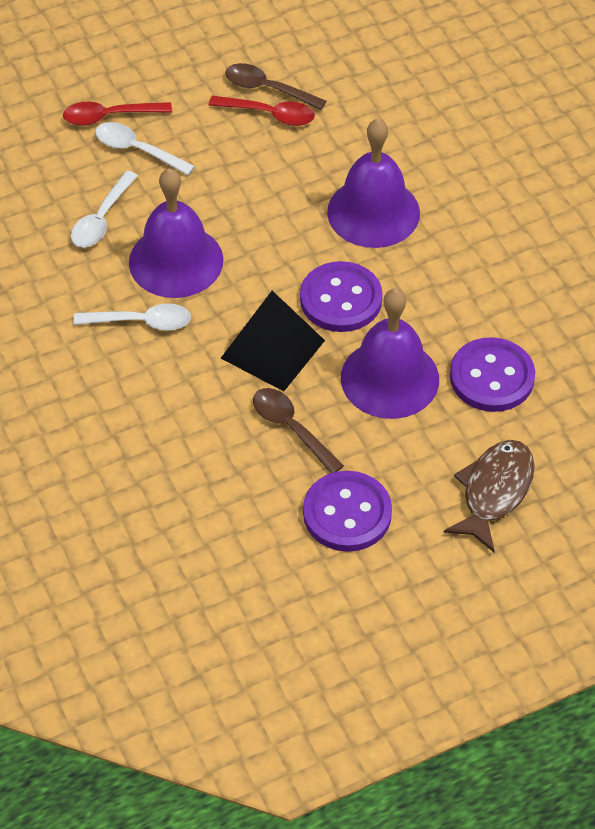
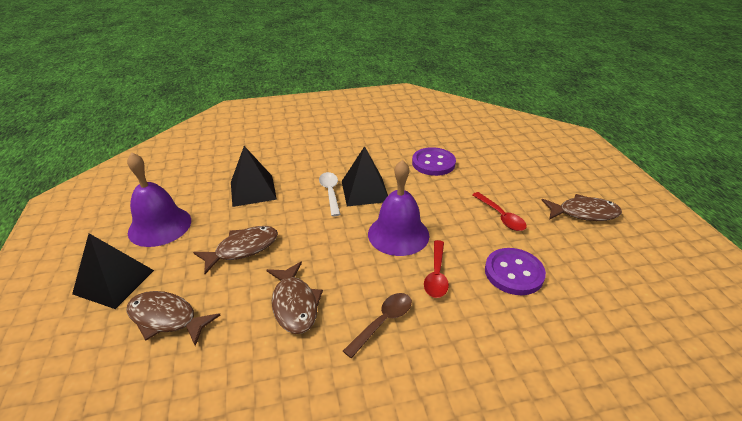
black pyramid: [221,291,325,391] = 1 -> [72,233,154,309] [231,146,277,207] [342,146,388,206] = 3
brown fish: [444,440,535,552] = 1 -> [126,291,220,346] [193,226,278,274] [267,262,323,334] [541,194,622,221] = 4
brown spoon: [225,63,326,110] [253,388,344,473] = 2 -> [343,293,412,358] = 1
purple bell: [129,168,223,298] [327,119,420,248] [341,288,439,419] = 3 -> [127,152,191,247] [368,160,429,256] = 2
purple button: [300,261,383,332] [303,471,392,552] [450,337,535,412] = 3 -> [412,147,456,176] [485,248,546,295] = 2
white spoon: [71,171,138,248] [73,303,191,331] [95,122,195,175] = 3 -> [319,172,340,216] = 1

